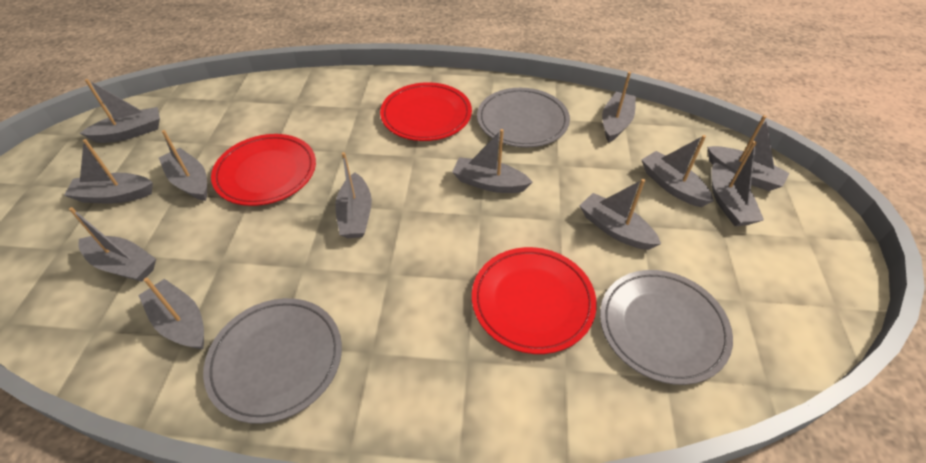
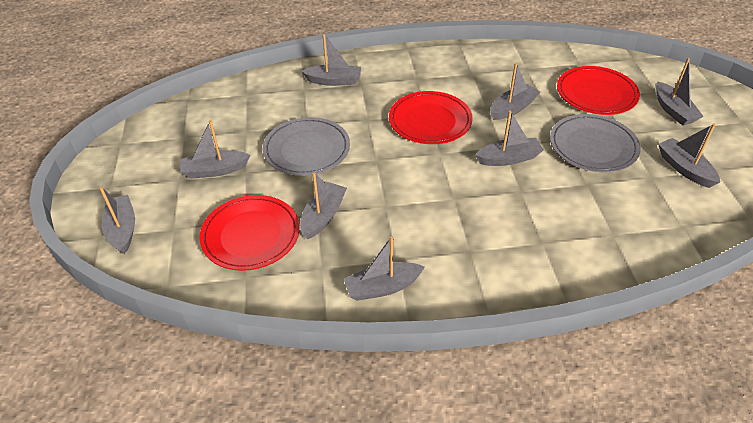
grey boat: [64,139,153,204] [69,207,156,282] [80,79,160,143] [138,278,204,349] [159,130,207,201] [335,152,372,238] [452,129,533,193] [579,179,661,250] [602,72,636,142] [642,135,714,207] [707,115,790,191] [711,141,764,226] = 12 -> [99,187,135,254] [180,120,250,179] [300,173,347,239] [301,33,361,86] [343,236,425,301] [475,111,543,166] [490,63,540,120] [656,58,704,125] [658,124,720,188] = 9
grey plate: [203,298,342,424] [477,88,570,148] [600,270,733,385] = 3 -> [263,117,350,176] [550,114,641,172] = 2

